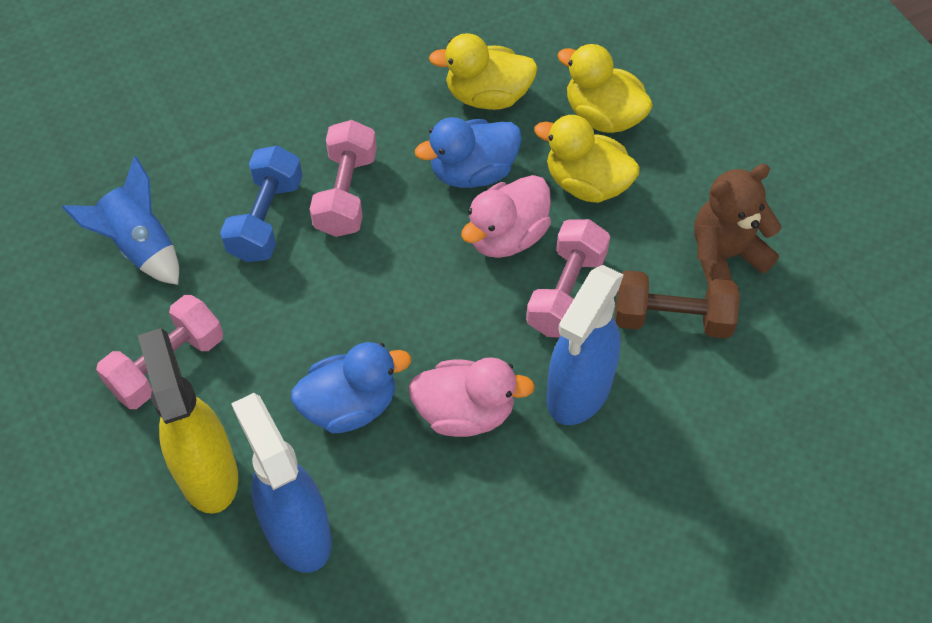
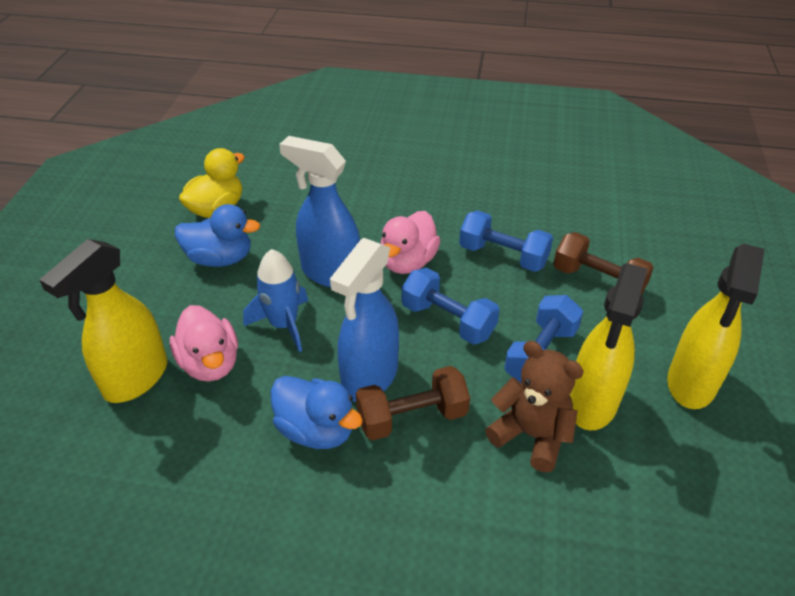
blue dumbbell: [220,146,303,262] = 1 -> [402,268,500,345] [459,210,553,272] [504,295,583,383] = 3
brown dumbbell: [615,270,740,339] = 1 -> [356,366,470,440] [553,232,654,294] = 2
pink dumbbell: [96,295,223,409] [310,120,377,237] [526,219,610,338] = 3 -> none = 0
yellow duck: [429,33,538,110] [534,115,640,203] [557,44,653,133] = 3 -> [179,148,245,218] = 1
yellow spray bottle: [138,328,238,514] = 1 -> [39,239,167,403] [569,263,648,430] [667,244,765,409] = 3

